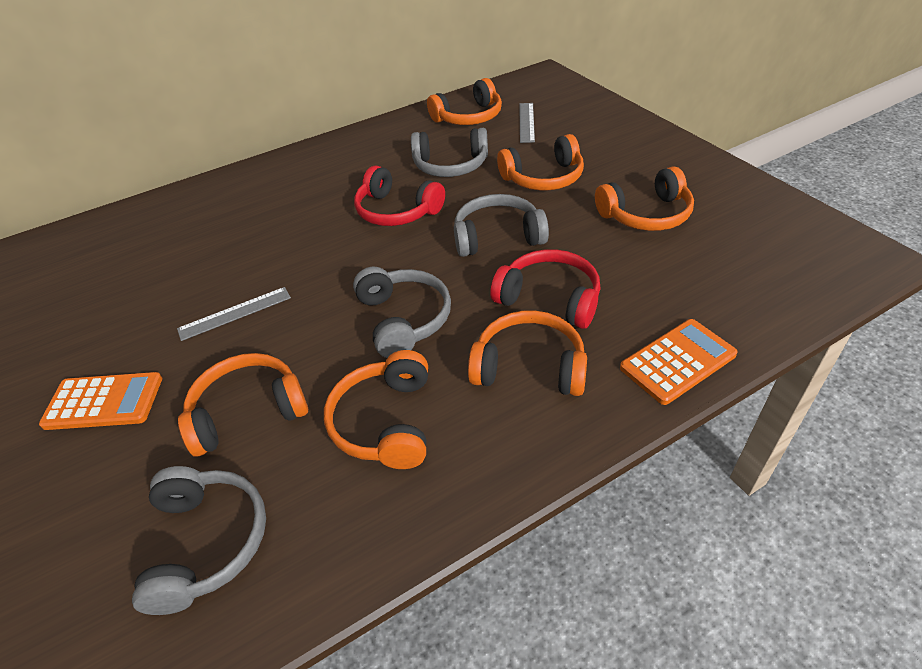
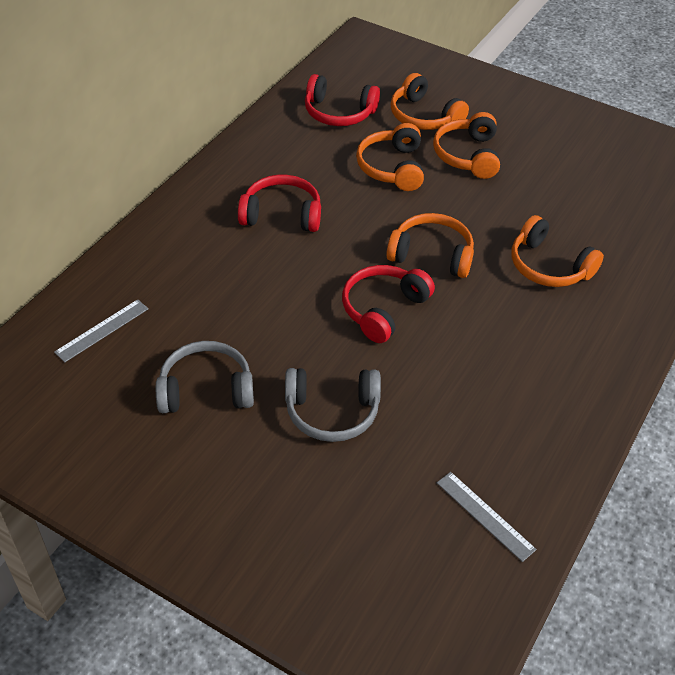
grey headphones: [132,466,266,615] [353,267,451,358] [411,128,488,177] [454,194,549,257] = 4 -> [156,341,254,413] [285,368,381,442] = 2
orange calculator: [39,372,162,430] [620,319,738,405] = 2 -> none = 0
orange headphones: [178,353,308,456] [324,350,428,469] [427,78,502,125] [468,311,587,396] [497,134,584,190] [595,166,694,231] = 6 -> [356,123,424,191] [386,213,474,278] [390,73,469,130] [433,112,500,179] [511,215,604,287] = 5
red headphones: [354,166,445,226] [490,249,601,329] = 2 -> [238,175,321,232] [305,74,380,126] [342,265,435,343] = 3

